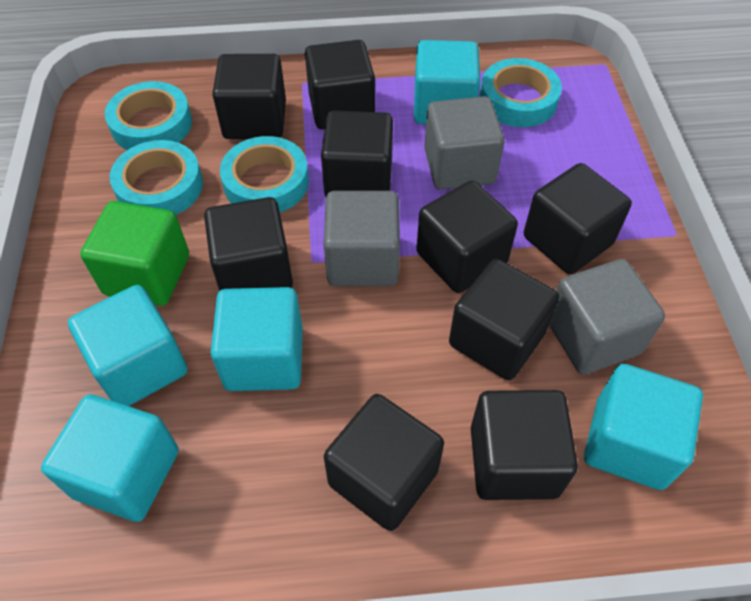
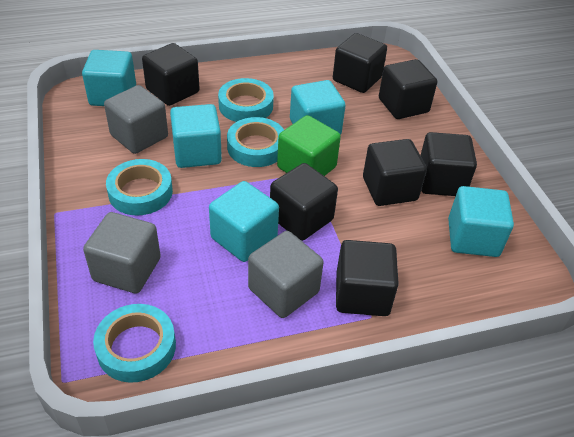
black cube: [204,197,293,291] [212,54,286,139] [305,40,375,129] [321,111,393,197] [324,394,444,531] [416,180,518,293] [449,259,559,380] [471,390,578,500] [524,163,632,274] = 9 -> [142,43,200,106] [270,163,338,241] [333,33,387,93] [336,240,399,316] [363,139,427,206] [379,59,437,119] [420,132,477,196] = 7

